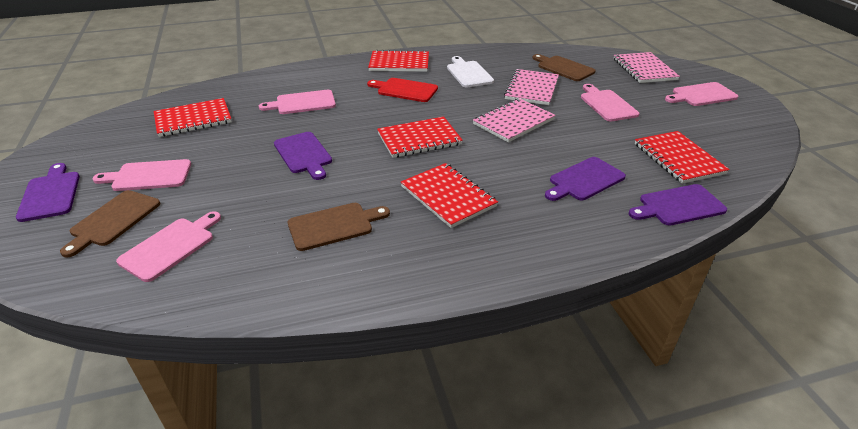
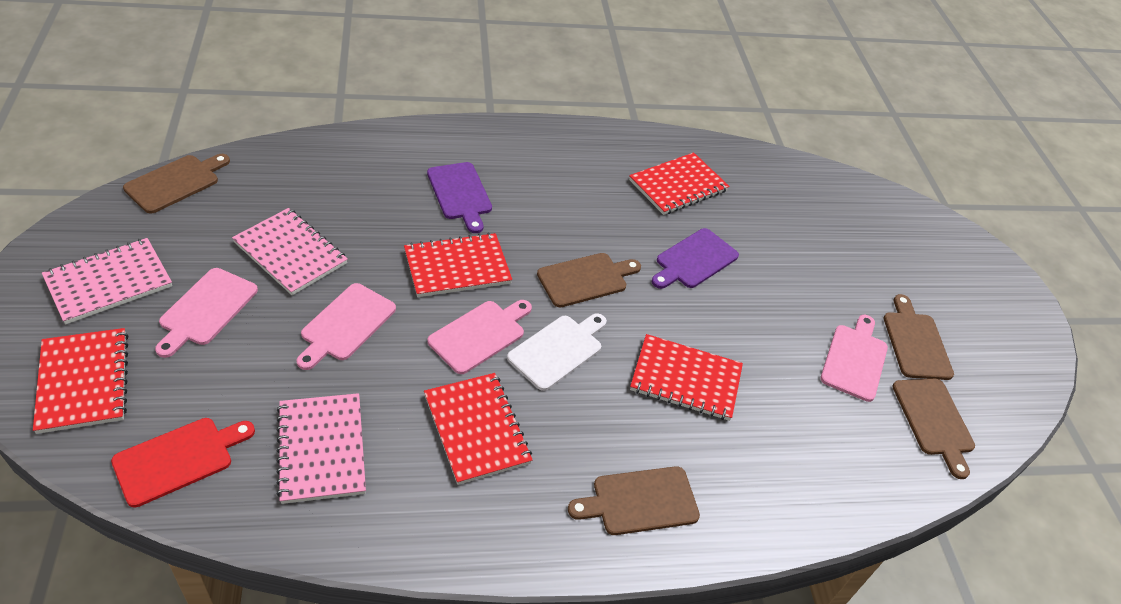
brown cutting board: [60,190,161,257] [288,203,390,251] [532,54,596,81] = 3 -> [123,154,230,214] [537,253,641,308] [568,466,700,535] [884,294,954,380] [892,379,975,479] = 5
pink cutting board: [93,159,191,191] [116,211,221,282] [259,90,336,114] [581,84,639,122] [665,82,738,106] = 5 -> [155,268,258,358] [296,283,396,370] [427,300,532,374] [820,315,888,402] = 4
purple cutting board: [16,163,80,222] [274,132,332,180] [545,157,626,201] [629,184,727,226] = 4 -> [427,162,492,233] [651,228,739,289] = 2

